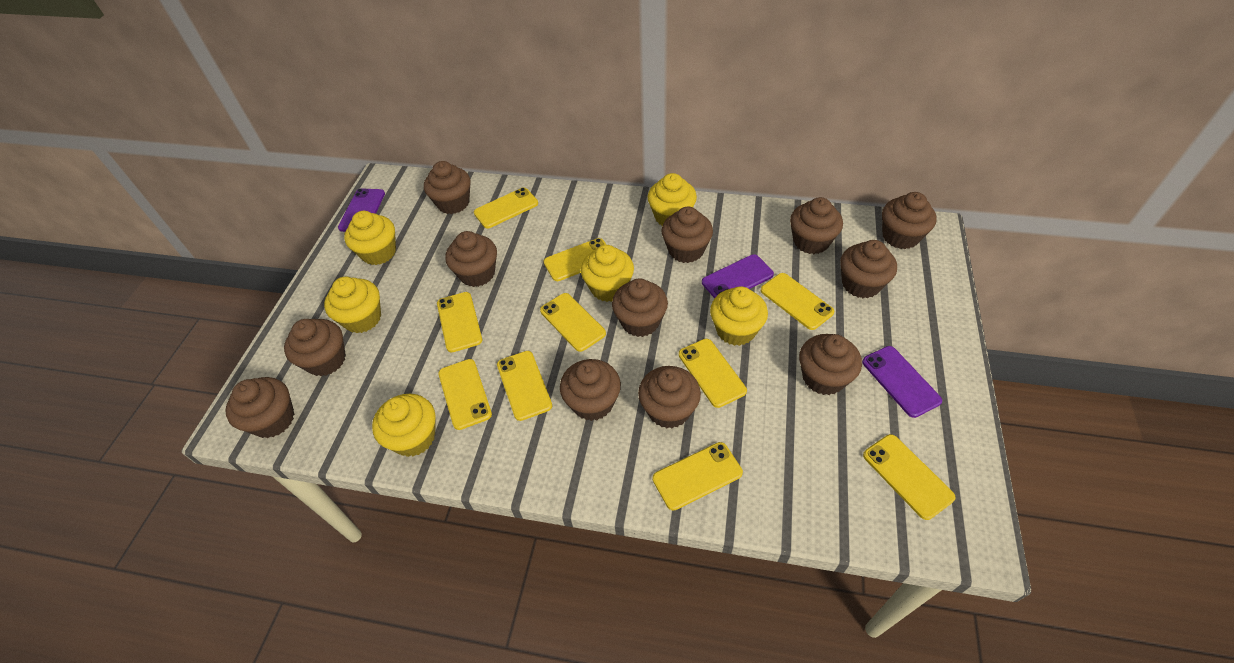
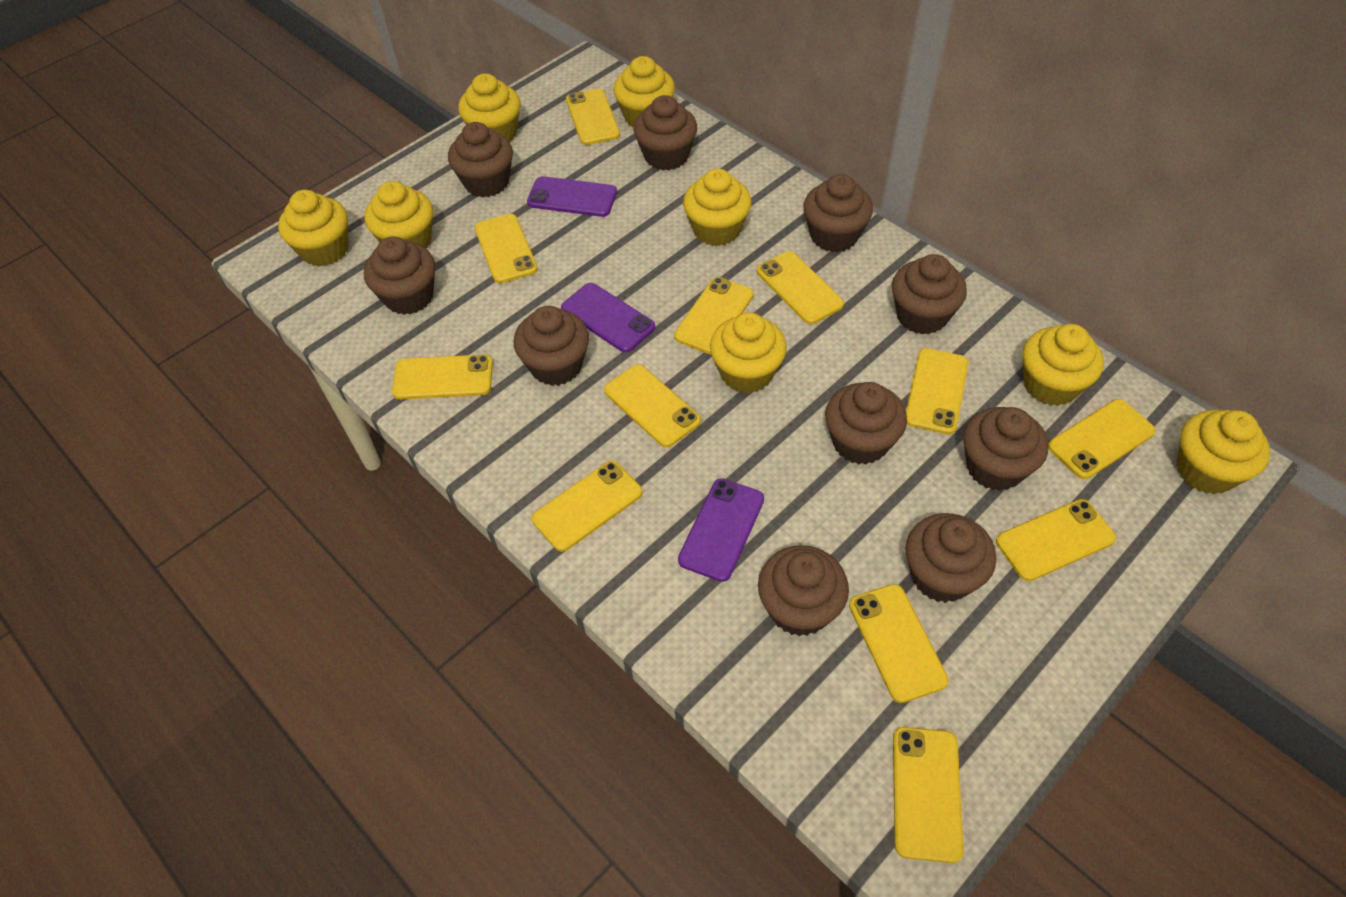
brown cupcake: [225,377,294,438] [284,319,346,376] [424,161,471,214] [445,231,497,287] [560,359,621,421] [612,278,668,337] [638,366,701,428] [661,207,713,263] [790,197,843,254] [799,334,862,395] [840,240,897,298] [882,192,936,249] = 12 -> [364,237,435,315] [448,122,513,197] [513,306,589,386] [634,95,697,171] [758,545,849,636] [803,174,873,252] [825,382,907,464] [892,254,967,334] [906,513,996,603] [963,407,1048,491] = 10
yellow cupcake: [324,277,381,333] [344,211,396,265] [372,394,436,457] [581,245,634,302] [648,173,697,226] [710,286,768,346] = 6 -> [278,190,348,266] [365,181,433,248] [458,73,521,142] [613,56,675,127] [683,169,751,246] [710,312,787,393] [1023,324,1104,406] [1176,410,1270,494] = 8
yellow phone: [437,292,482,353] [438,359,492,430] [474,188,538,228] [497,351,552,421] [540,293,606,352] [544,238,606,281] [653,442,743,510] [679,339,747,408] [761,273,834,330] [863,434,956,520] = 10 -> [392,354,493,400] [475,214,538,283] [532,461,642,552] [566,88,620,145] [604,364,701,447] [674,277,754,354] [757,251,844,324] [849,584,949,703] [893,727,964,863] [906,348,968,435] [996,499,1116,581] [1048,399,1156,479] = 12

